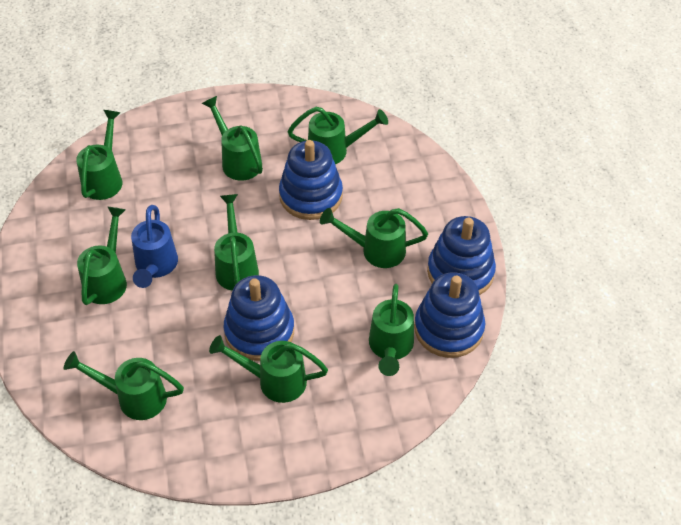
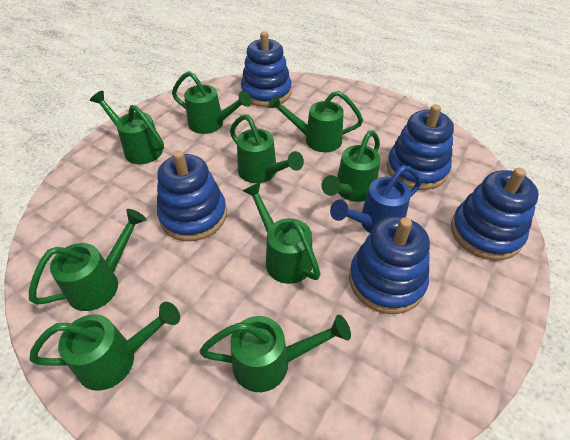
blue stacking toy: [224,275,294,361] [279,140,343,220] [414,272,485,358] [427,216,496,295] = 4 -> [157,151,227,241] [241,31,292,107] [349,217,430,314] [387,104,454,190] [451,168,539,261] = 5

